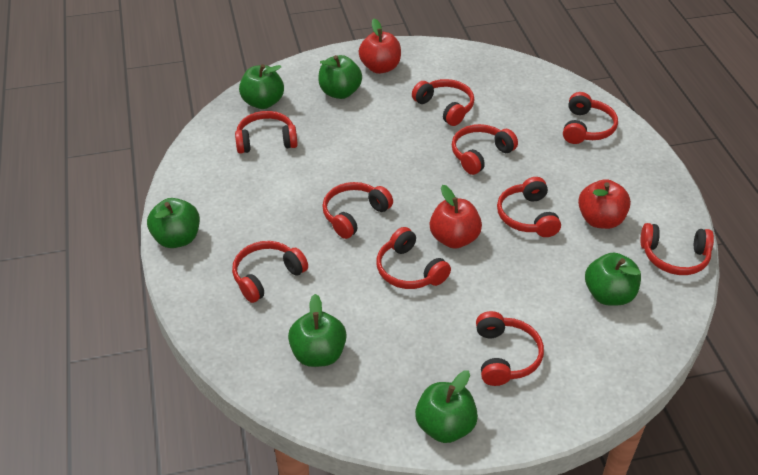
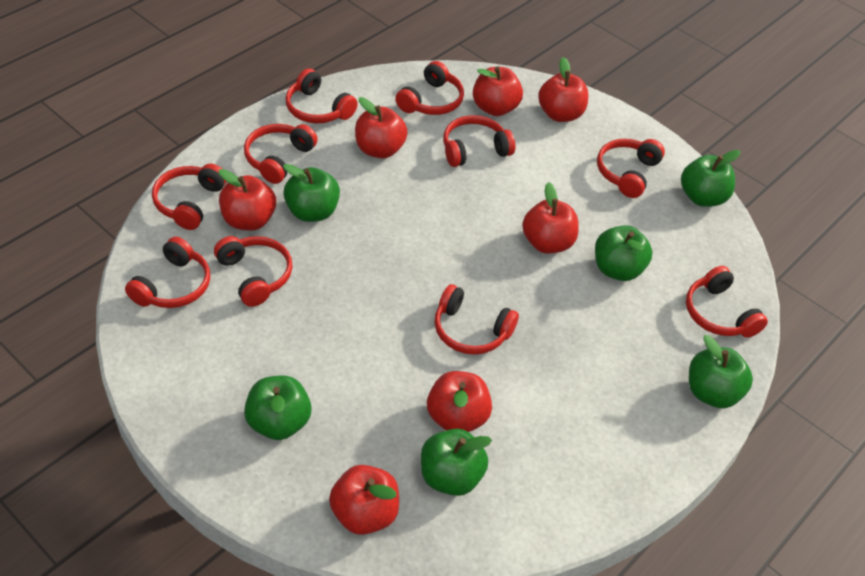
red apple: [359,18,401,74] [430,185,482,249] [578,179,631,229] = 3 -> [218,169,276,231] [329,465,399,535] [355,97,408,158] [427,371,492,432] [473,67,523,116] [522,182,579,254] [538,57,589,122] = 7

